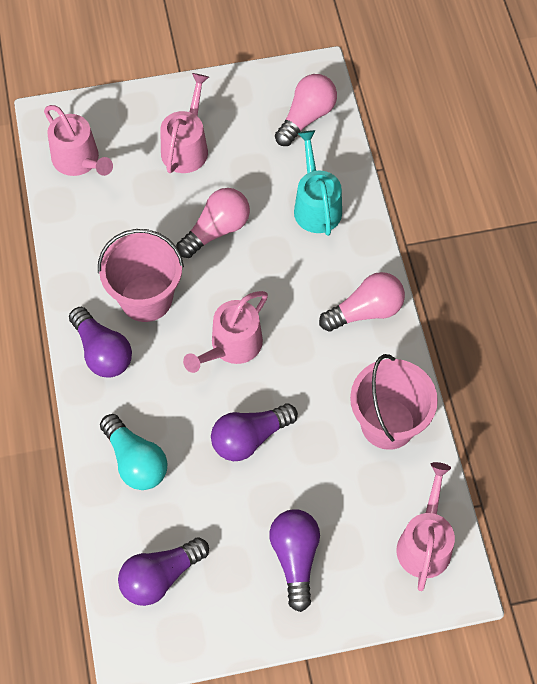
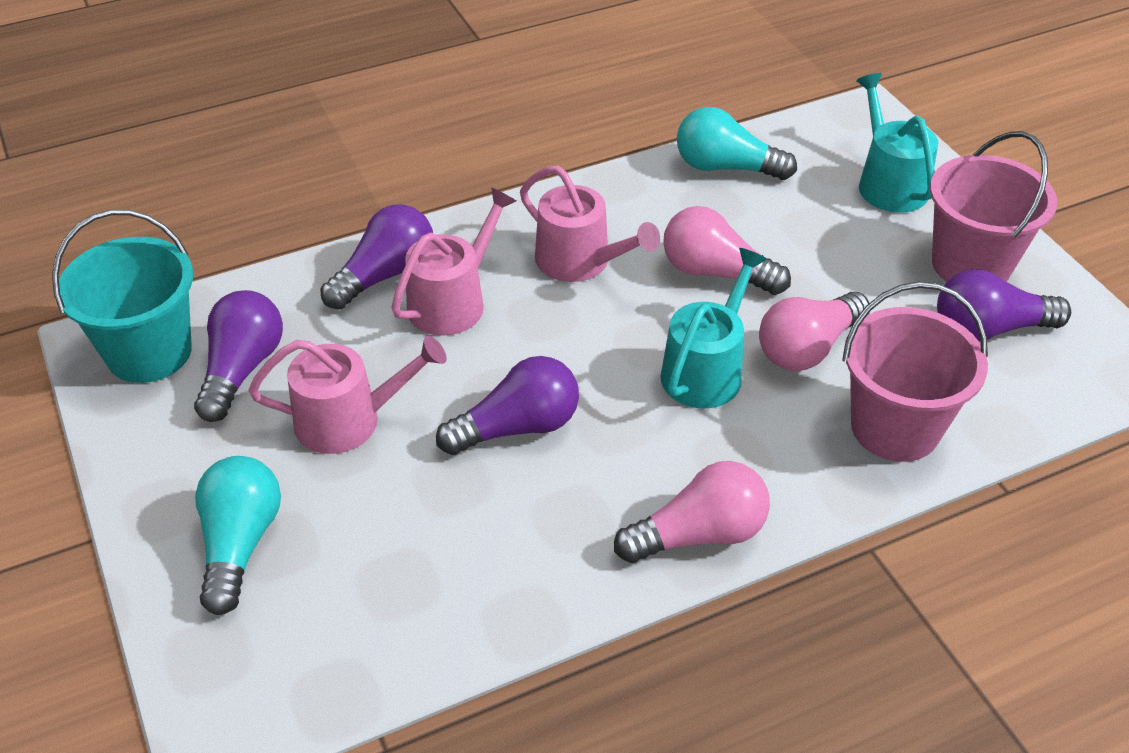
pink watering can: [44,105,113,176] [160,73,209,173] [183,291,268,373] [396,462,455,591] = 4 -> [248,336,447,454] [391,187,516,336] [520,166,660,282] = 3
turquoise bucket: none = 0 -> [52,210,193,383] = 1
turquoise light bulb: [100,414,167,490] = 1 -> [195,456,281,615] [677,107,797,180] = 2
turquoise watering can: [294,130,342,236] = 1 -> [661,248,767,408] [856,73,938,213] = 2

